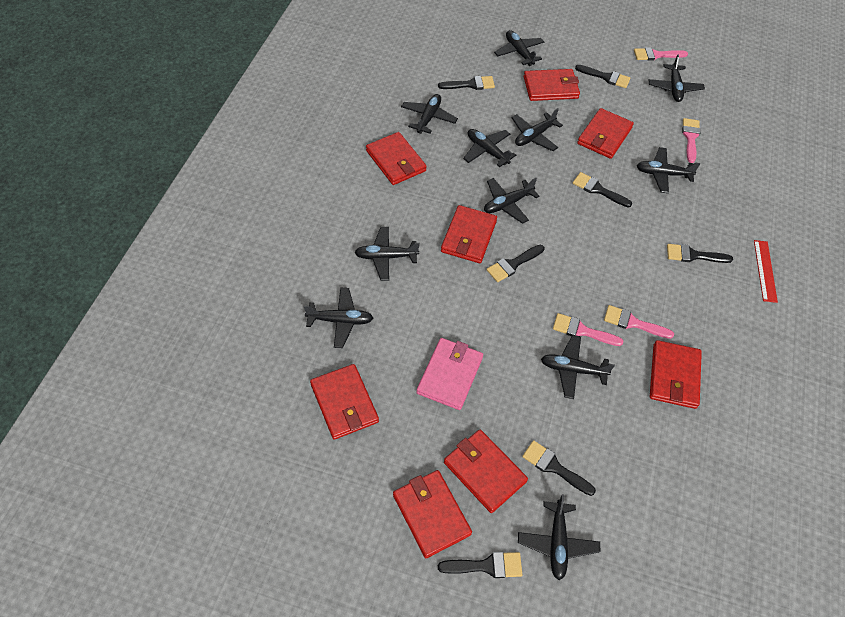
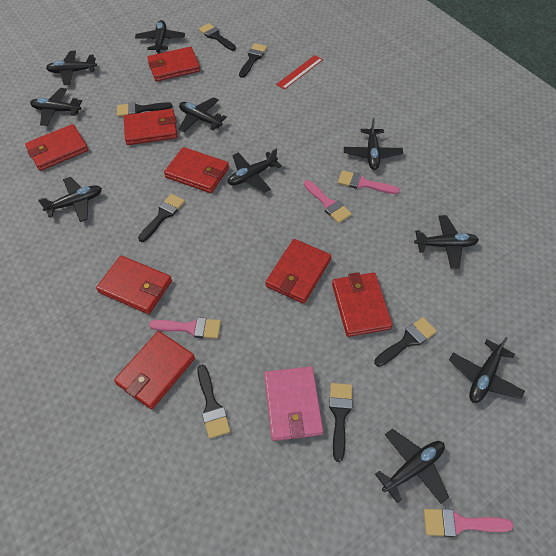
black plane: [304,288,373,348] [354,227,420,281] [401,94,458,134] [463,129,516,167] [484,178,540,224] [494,30,544,66] [512,108,563,151] [518,494,600,580] [541,335,615,399] [637,147,700,193] [648,54,705,102] = 11 -> [30,88,82,126] [38,177,102,222] [46,51,97,85] [135,20,185,54] [179,97,227,132] [228,148,282,193] [344,118,403,170] [375,429,449,504] [414,215,479,269] [449,337,525,403] = 10

